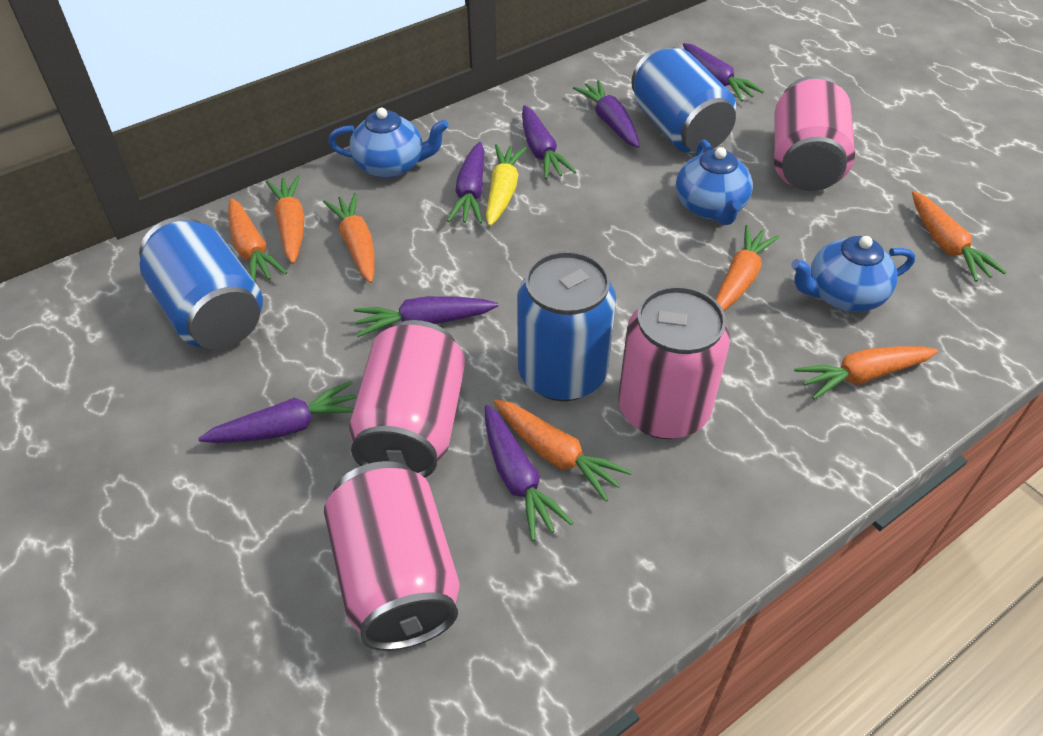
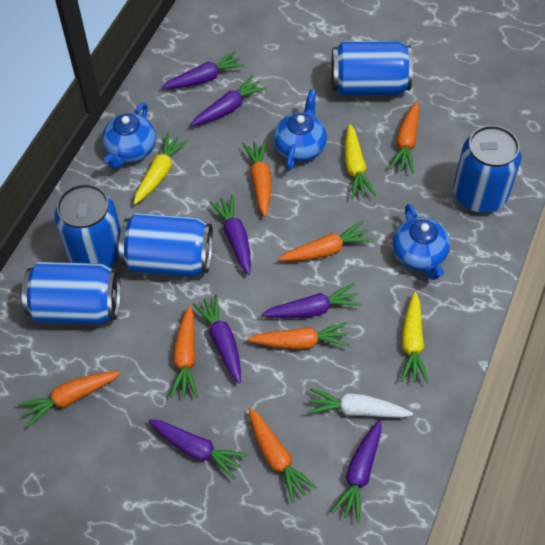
blue can: [139,217,263,349] [517,251,616,401] [631,46,736,153] = 3 -> [22,262,121,324] [54,184,121,267] [119,213,213,277] [331,41,413,96] [453,125,521,213] = 5
pink can: [324,461,460,651] [349,320,465,478] [618,286,730,439] [774,75,855,191] = 4 -> none = 0
white carrot: none = 0 -> [307,388,413,418] = 1
yellow carrot: [486,144,527,226] = 1 -> [134,133,189,204] [345,124,376,199] [401,292,429,383] = 3

